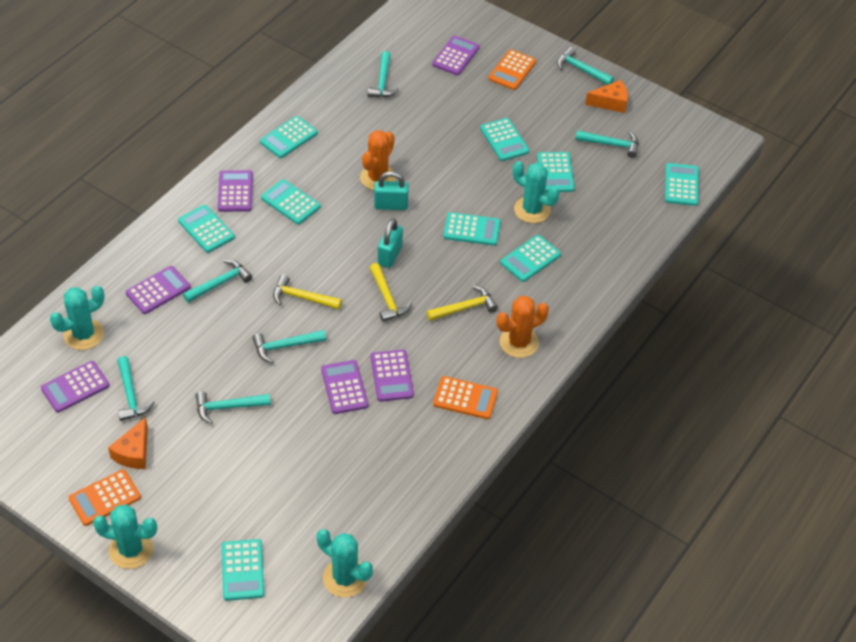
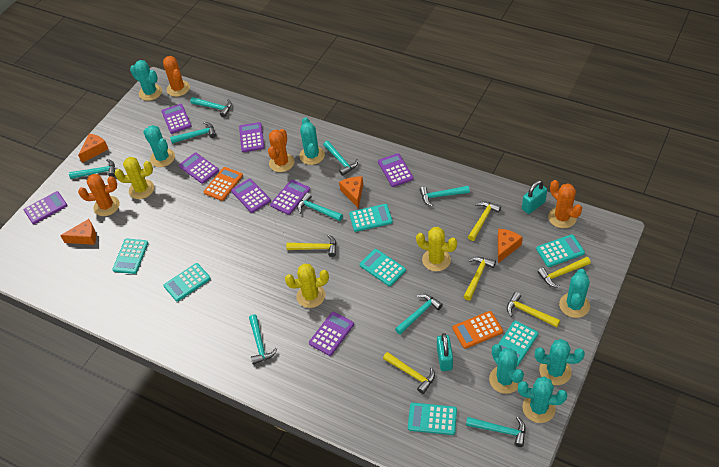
orange cactus: [360,130,396,190] [497,296,549,358] = 2 -> [78,174,120,216] [163,56,190,97] [268,129,295,172] [548,180,582,228] = 4
orange calculator: [68,469,141,526] [433,376,498,419] [488,50,536,90] = 3 -> [204,167,243,201] [452,311,503,349] = 2
orange cheese: [108,417,148,469] [585,80,628,113] = 2 -> [60,219,96,245] [78,134,109,163] [339,177,363,209] [498,229,523,263] = 4
purple calculator: [41,361,110,413] [126,266,191,314] [218,170,253,212] [321,360,368,414] [370,350,414,402] [432,35,480,75] = 6 -> [24,191,67,224] [161,104,192,134] [179,153,219,184] [231,179,271,213] [239,122,264,152] [270,180,310,215] [309,312,354,356] [378,153,414,187] = 8
turquoise cactus: [50,286,105,350] [93,504,157,569] [317,529,373,598] [513,161,560,223] = 4 -> [130,60,162,101] [143,125,175,167] [299,117,325,165] [489,344,524,394] [518,377,567,423] [535,339,585,385] [559,269,590,318] = 7
turquoise calculator: [178,205,235,253] [222,539,264,601] [260,116,318,158] [261,179,321,225] [443,212,501,246] [480,118,529,161] [500,235,561,282] [537,152,574,192] [665,163,699,206] = 9 -> [112,239,148,274] [163,263,211,302] [349,204,393,232] [359,249,406,287] [408,403,457,435] [498,321,538,366] [536,234,585,267] = 7
turquoise hammer: [117,356,154,421] [183,260,252,303] [195,391,271,424] [253,330,326,363] [367,51,399,97] [557,47,614,85] [575,130,639,158] = 7 -> [69,159,115,179] [170,122,216,144] [190,97,232,117] [249,314,277,365] [297,193,343,221] [323,141,358,176] [395,294,443,335] [420,186,470,206] [466,417,526,447] = 9
yellow cactus: none = 0 -> [115,157,154,199] [285,264,329,308] [416,227,457,271] = 3
yellow hammer: [273,274,342,310] [370,263,412,322] [426,285,498,321] = 3 -> [286,234,336,257] [383,352,435,394] [464,257,496,301] [468,201,501,241] [507,292,560,328] [537,257,591,288] = 6

